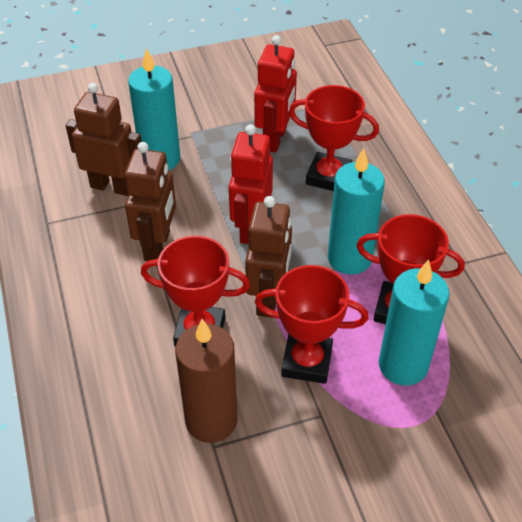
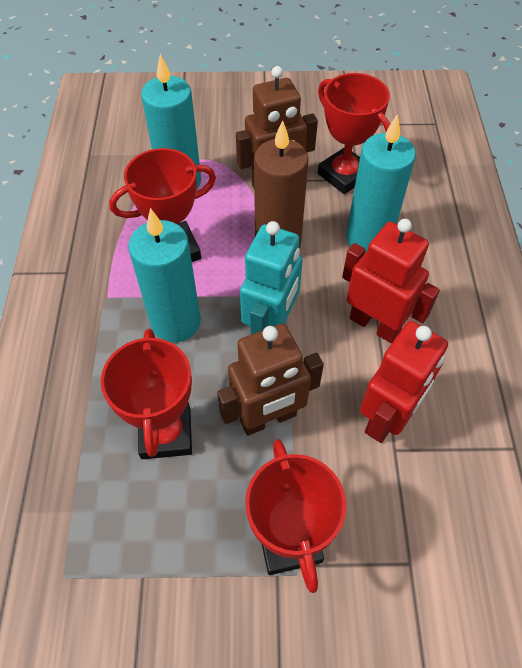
brown robot: [66,83,142,196] [125,142,176,261] [245,196,292,318] = 3 -> [217,324,324,436] [236,66,318,188] = 2
turquoise robot: none = 0 -> [240,221,303,334] = 1

